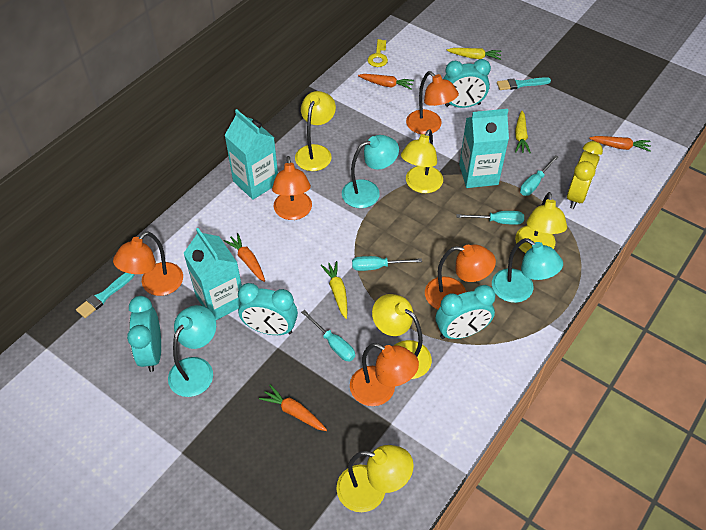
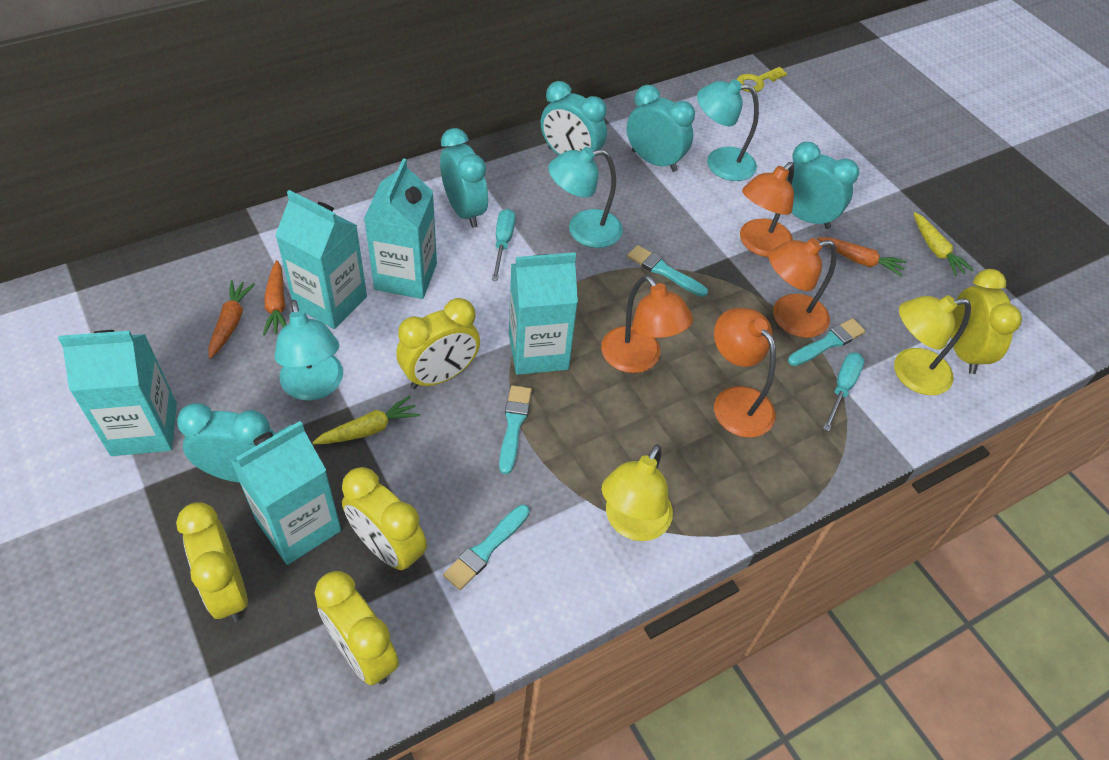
orange carrot: [224,233,265,282] [259,385,327,431] [358,74,414,89] [589,136,651,152] = 4 -> [208,280,255,359] [263,260,286,336] [817,237,907,277] = 3
orange lamp: [113,231,183,296] [272,156,312,220] [350,343,419,406] [406,71,459,134] [425,244,496,309] = 5 -> [601,275,693,373] [714,308,776,438] [740,162,794,257] [769,238,837,338] = 4
turquoise brush: [76,273,134,318] [497,77,551,90] = 2 -> [443,505,530,590] [499,385,532,474] [627,245,708,297] [788,318,866,366] = 4
turquoise carton: [183,228,242,320] [224,109,278,200] [459,109,509,188] = 3 -> [58,330,177,456] [230,421,341,565] [275,190,367,329] [364,158,437,299] [509,252,578,375] = 5
turquoise clock: [127,296,161,372] [238,283,298,335] [436,285,495,339] [444,59,491,108] = 4 -> [177,403,275,483] [440,128,488,228] [541,81,607,155] [627,85,695,172] [787,142,859,229] = 5
turquoise screwdriver: [301,310,355,362] [352,256,422,271] [456,211,524,225] [520,155,558,196] = 4 -> [492,209,515,281] [823,353,864,432] = 2
yellow carrot: [321,261,347,319] [447,48,501,60] [515,111,531,153] = 3 -> [312,396,420,444] [913,212,974,276] = 2
yellow clock: [567,141,603,209] = 1 -> [176,503,248,622] [314,571,399,686] [342,467,427,572] [396,298,480,389] [951,269,1022,374] = 5
yellow lamp: [295,91,336,171] [336,445,414,512] [372,294,432,379] [401,129,443,193] [515,192,567,253] = 5 -> [602,444,673,541] [894,295,971,395] = 2

